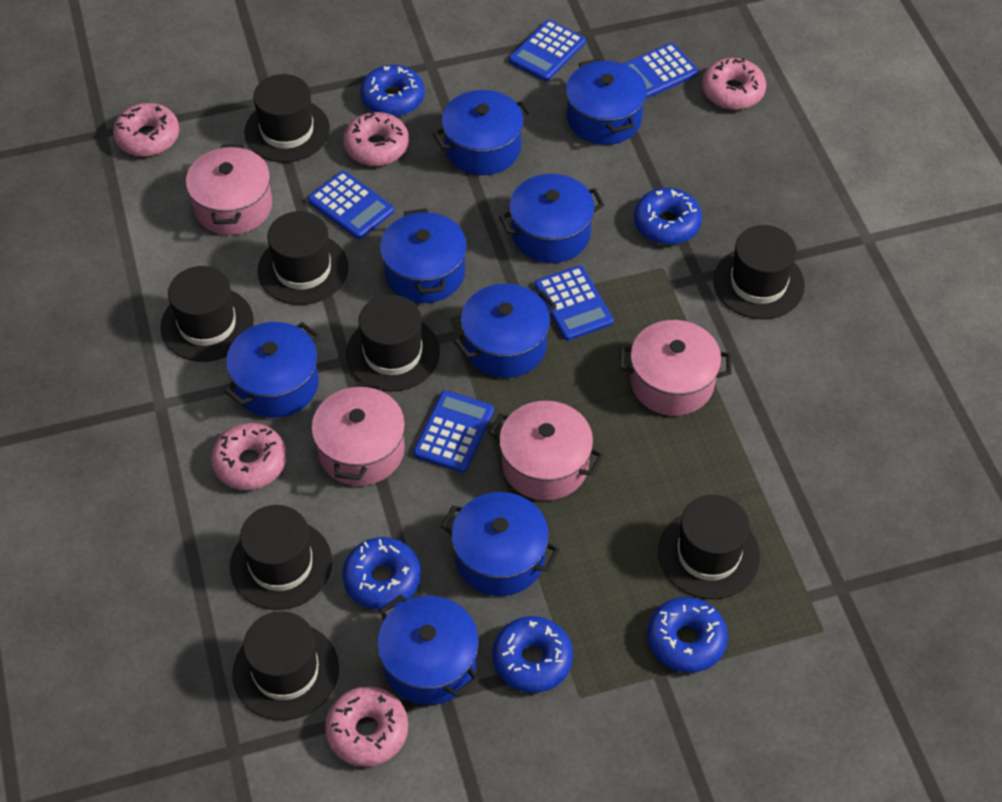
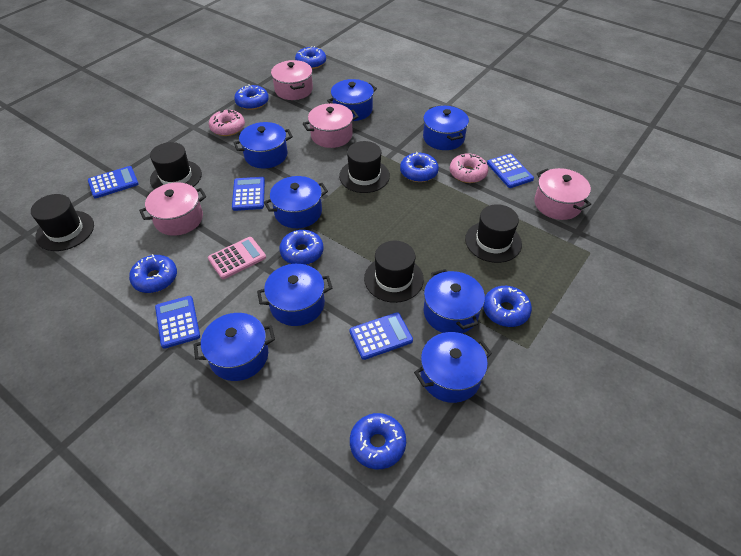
black hat: [160,266,254,362] [230,505,332,610] [232,611,339,720] [244,74,330,162] [257,211,348,305] [346,295,440,392] [658,495,760,599] [713,225,805,319] = 8 -> [31,194,94,251] [150,142,202,189] [339,141,390,193] [364,241,424,303] [465,204,522,263] = 5
blue donut: [342,537,421,610] [360,65,425,117] [492,616,573,693] [634,188,702,245] [647,597,728,673] = 5 -> [129,254,177,293] [234,85,269,110] [279,230,323,265] [295,46,326,69] [350,413,406,469] [400,152,439,182] [483,286,532,327] = 7
pink calculator: none = 0 -> [208,237,266,279] = 1
pink donut: [113,103,179,157] [211,423,287,490] [325,686,408,767] [343,111,409,166] [702,58,766,110] = 5 -> [209,110,245,136] [450,153,488,183] = 2

